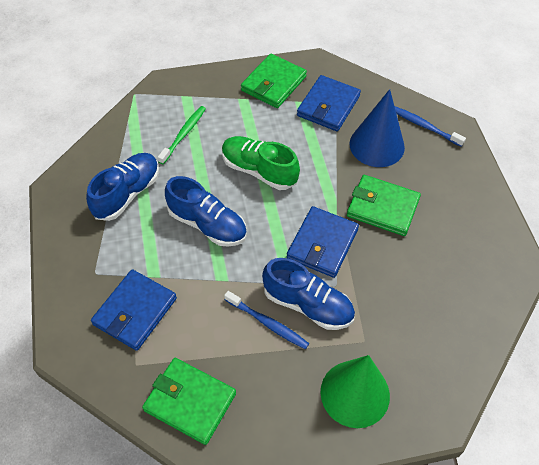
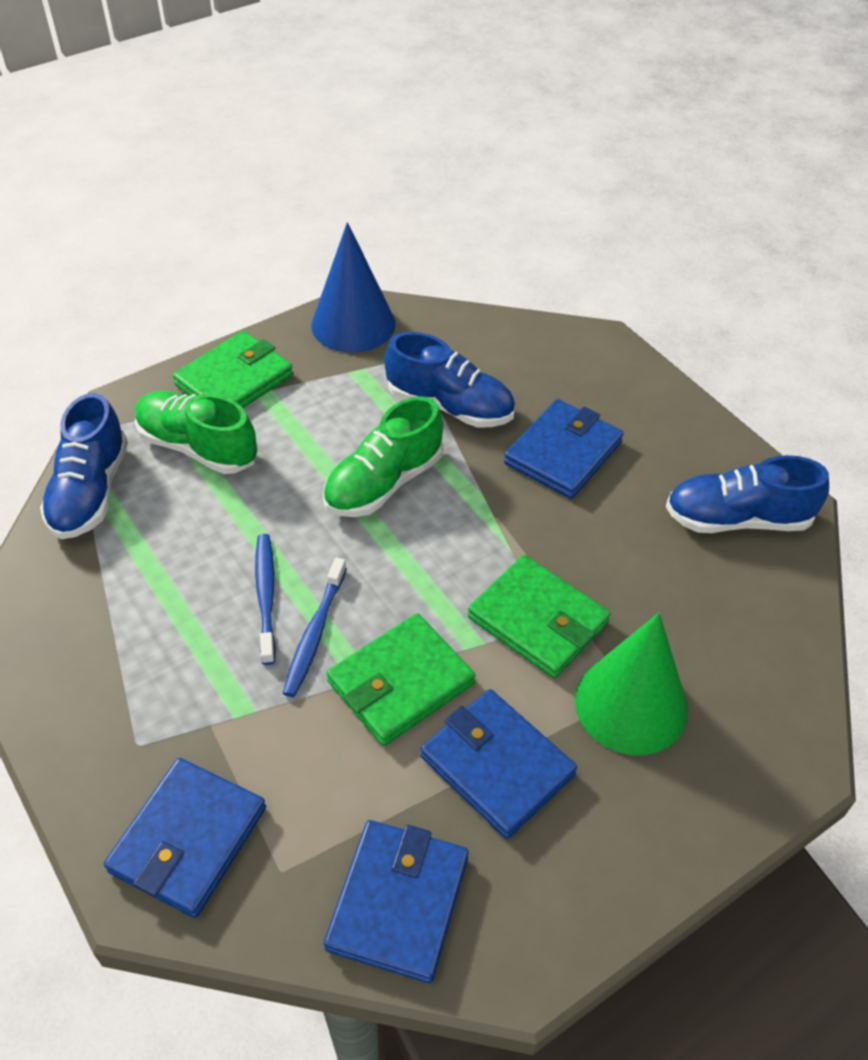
blue wallet: [91,269,177,351] [287,206,359,278] [297,75,361,131] = 3 -> [104,758,266,918] [324,820,469,983] [420,689,577,839] [504,399,624,499] = 4
green shoe: [222,136,300,190] = 1 -> [135,391,258,474] [323,396,443,517] = 2
green toothbrush: [158,106,206,164] = 1 -> none = 0

